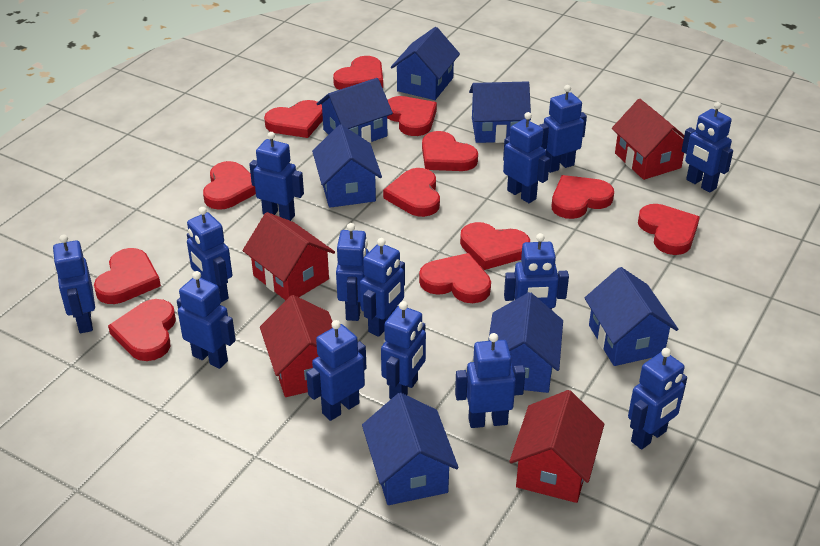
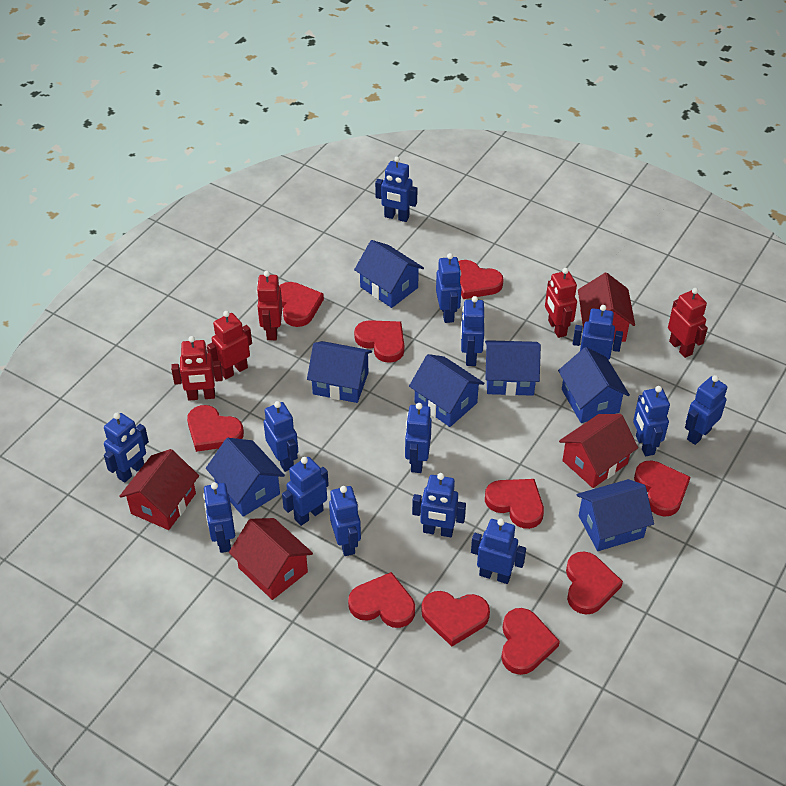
red heart: [94,248,161,304] [108,299,176,361] [203,161,256,210] [264,100,323,138] [333,56,383,90] [383,168,440,217] [387,96,437,136] [419,253,491,303] [422,131,478,171] [460,222,530,270] [552,175,614,219] [638,204,700,255] = 12 -> [187,405,244,452] [279,282,324,327] [348,572,415,628] [354,320,404,363] [421,591,490,646] [458,260,504,299] [485,479,544,529] [501,608,560,675] [566,551,623,615] [634,460,690,517] = 10
red robot: none = 0 -> [171,336,223,401] [207,311,252,379] [257,271,282,340] [545,268,577,338] [668,288,708,358] = 5

